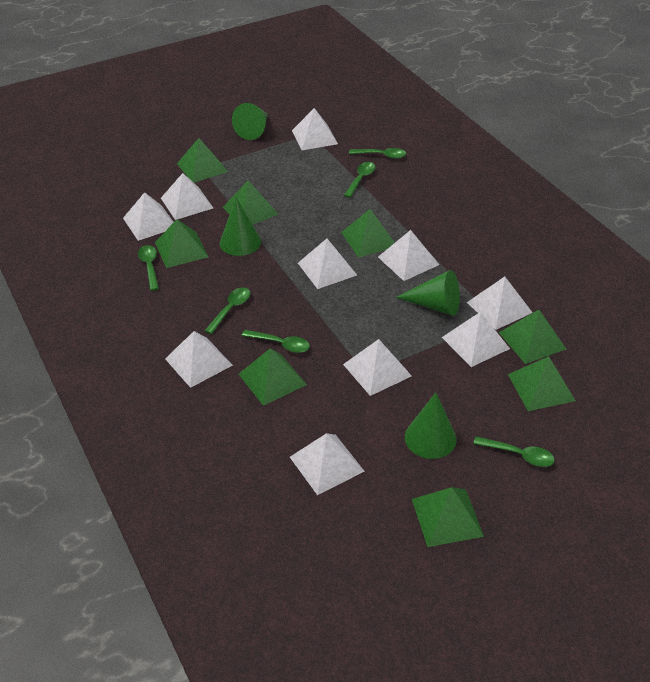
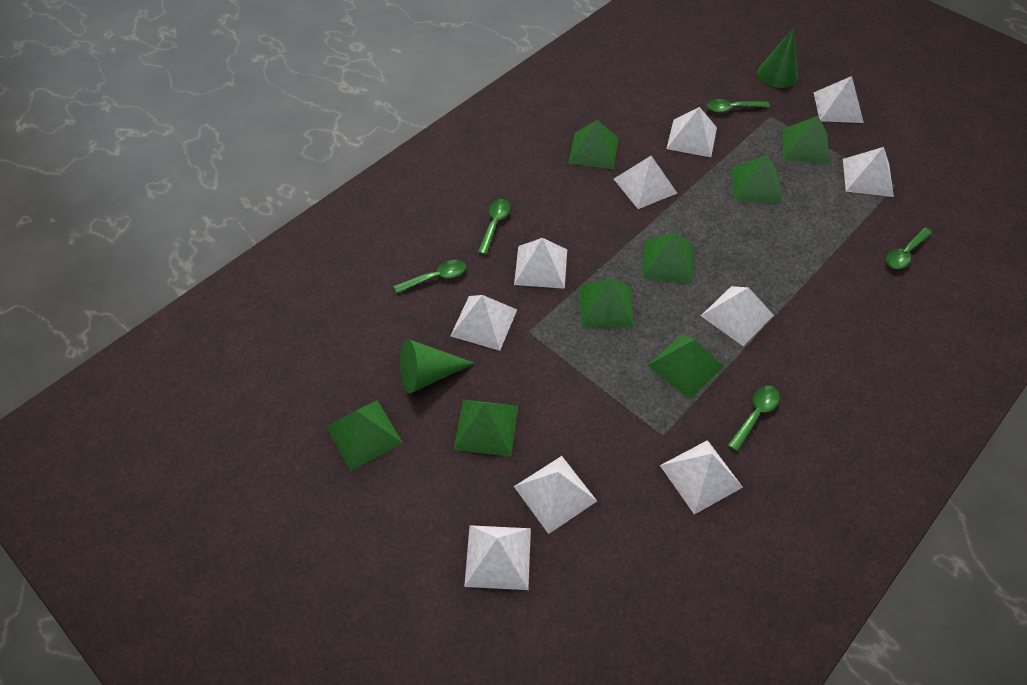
green cone: [220,198,261,256] [232,103,268,140] [396,270,460,316] [405,392,457,459] = 4 -> [400,339,475,394] [757,28,798,88] = 2
green spoon: [138,245,159,291] [205,287,250,334] [242,330,310,353] [344,162,376,198] [349,148,406,159] [473,436,555,467] = 6 -> [394,260,466,293] [478,199,510,255] [707,99,770,112] [728,386,780,452] [886,228,932,269] = 5

